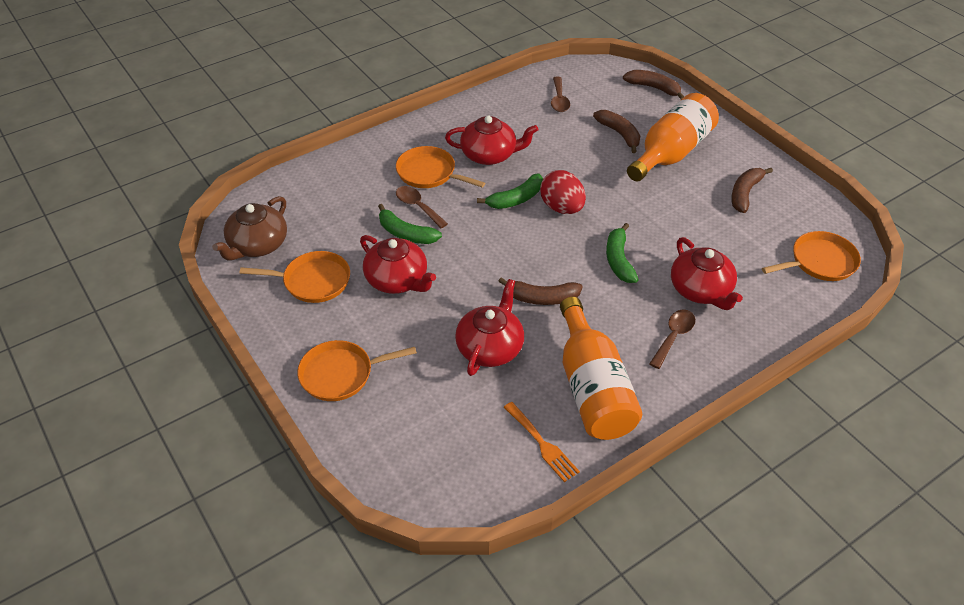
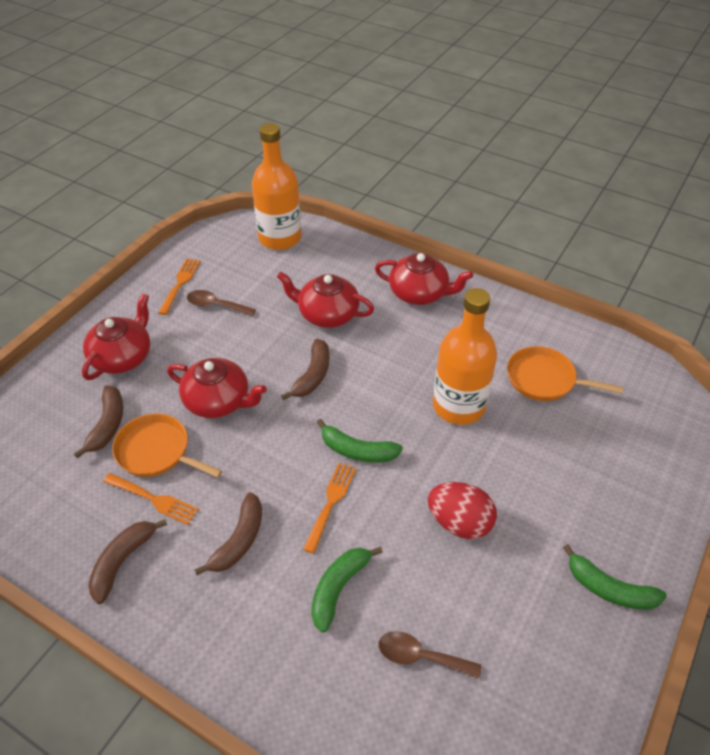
brown spoon: [396,186,448,228] [551,77,570,112] [649,310,695,369] = 3 -> [187,290,256,316] [378,631,482,679] = 2
brown teapot: [212,196,287,261] = 1 -> none = 0
orange fork: [504,402,580,482] = 1 -> [103,473,199,525] [158,258,201,315] [303,463,356,554] = 3
orange pan: [240,251,350,303] [297,340,417,401] [396,146,485,188] [762,231,861,281] = 4 -> [112,413,222,478] [507,346,623,401] = 2

